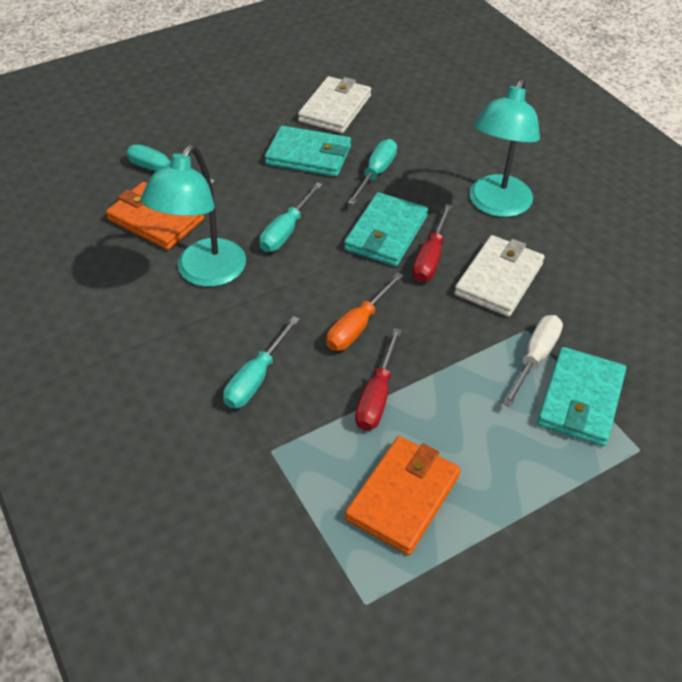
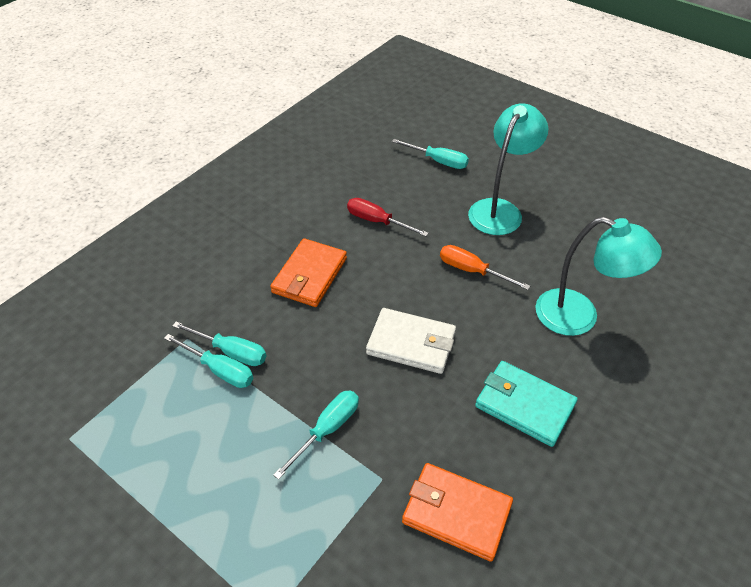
red screwdriver: [355,328,402,431] [412,204,453,282] = 2 -> [347,198,429,237] = 1
turquoise wallet: [265,126,351,177] [344,192,428,266] [537,347,626,446] = 3 -> [475,361,577,447] = 1
white screwdriver: [503,315,563,407] = 1 -> none = 0
white wallet: [298,76,371,133] [454,235,545,317] = 2 -> [366,308,456,374] = 1

